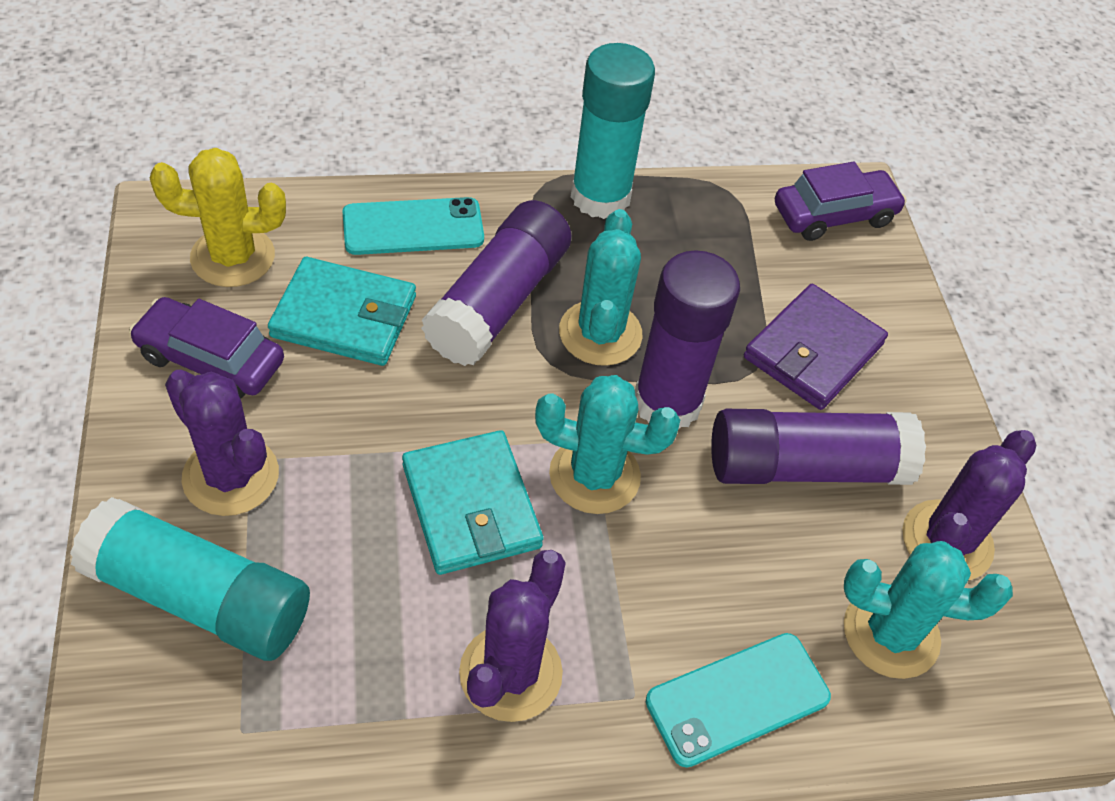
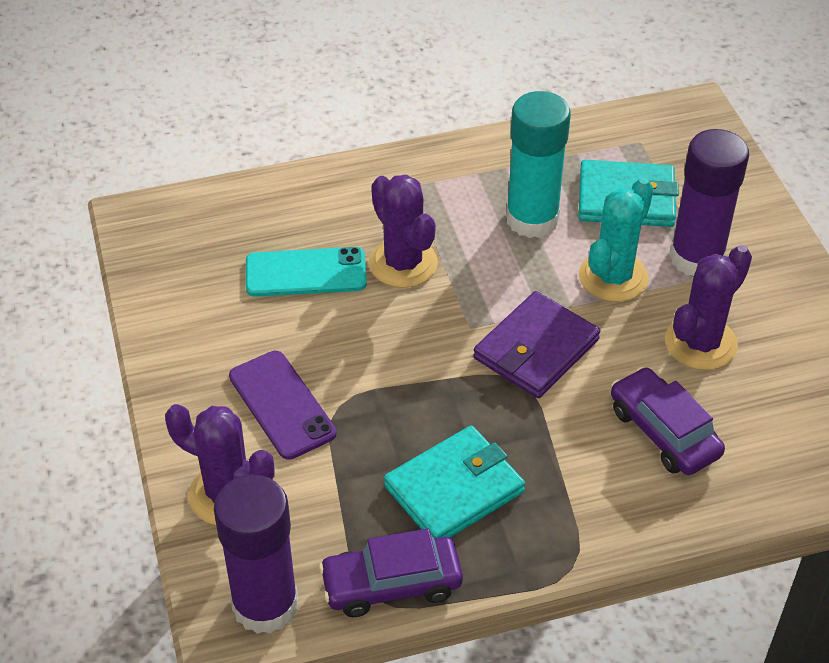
purple glue stick: [421,200,571,366] [635,250,740,429] [711,409,926,485] = 3 -> [214,475,298,634] [669,129,749,276] = 2
purple phone: none = 0 -> [229,351,337,460] = 1
turquoise cactus: [535,375,680,514] [559,209,643,366] [844,541,1013,679] = 3 -> [579,178,654,302] = 1
turquoise glue stick: [70,497,310,661] [571,43,655,219] = 2 -> [506,91,571,238] = 1
turquoise phone: [342,197,484,255] [646,633,831,768] = 2 -> [246,247,367,297] = 1
yellow cactus: [150,148,286,287] = 1 -> none = 0

